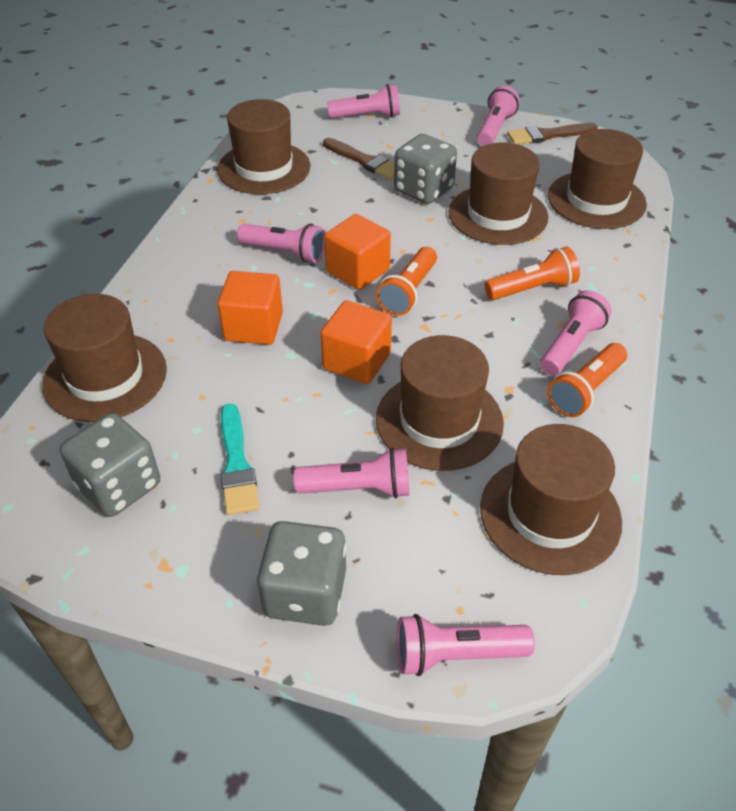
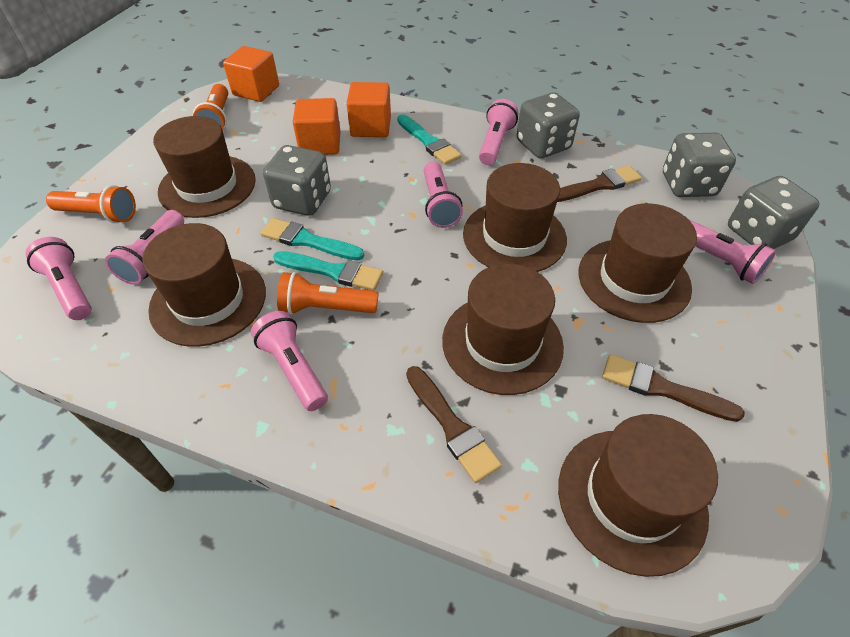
brown brush: [323,138,395,180] [507,123,598,144] = 2 -> [406,366,502,483] [557,165,642,202] [602,354,745,422] = 3
grey dice: [60,413,160,517] [257,521,346,626] [394,134,457,204] = 3 -> [263,145,331,216] [517,93,580,158] [663,133,736,197] [728,176,820,249] = 4
turquoise brush: [221,404,259,515] = 1 -> [260,218,365,261] [273,251,383,291] [397,114,462,165] = 3

